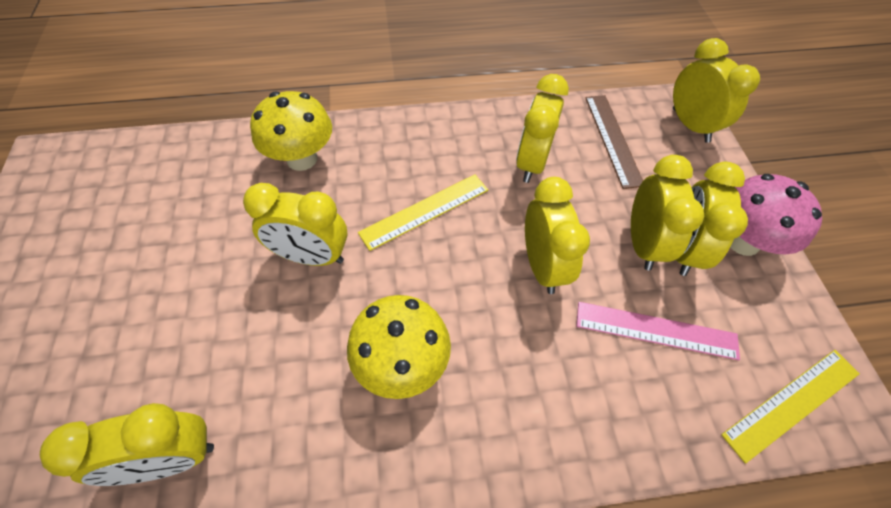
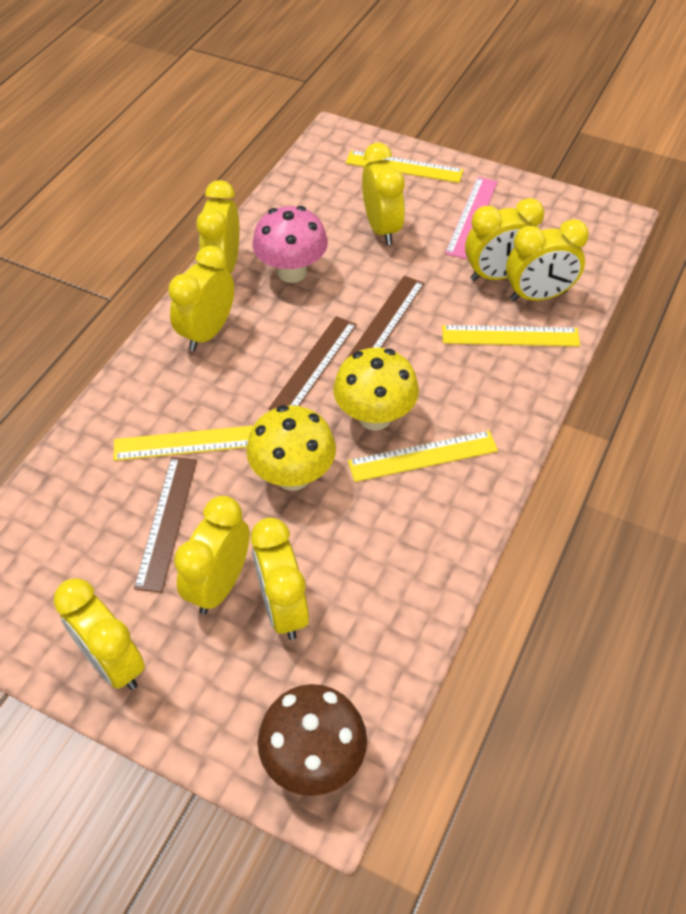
brown mushroom: none = 0 -> [257,684,367,796] = 1
brown ruler: [585,95,643,189] = 1 -> [134,457,197,593] [268,316,357,410] [346,276,425,359] = 3
yellow clock: [40,403,214,486] [243,183,348,266] [516,74,569,183] [525,177,590,294] [631,155,704,271] [673,38,760,143] [676,161,748,276] = 7 -> [53,578,145,690] [168,245,234,351] [174,496,250,615] [196,180,239,274] [251,518,309,640] [362,143,405,245] [465,198,544,281] [506,219,589,301] = 8
yellow ruler: [358,174,488,251] [721,350,860,464] = 2 -> [114,425,253,461] [346,150,464,183] [348,431,498,482] [442,325,580,346] = 4

